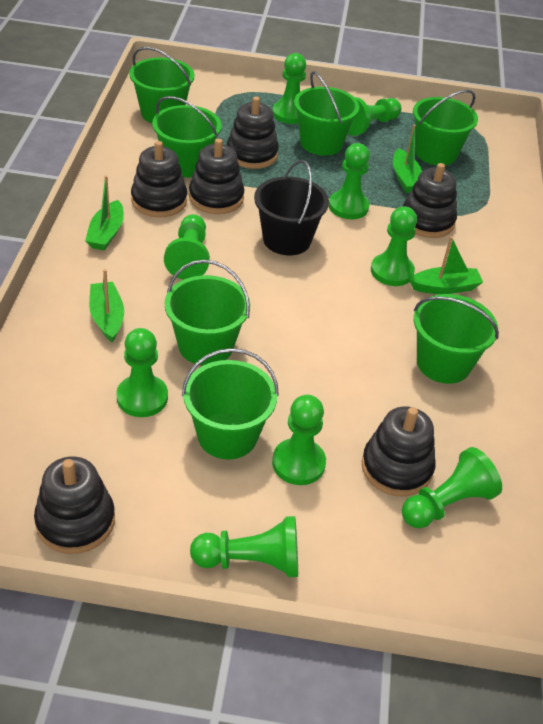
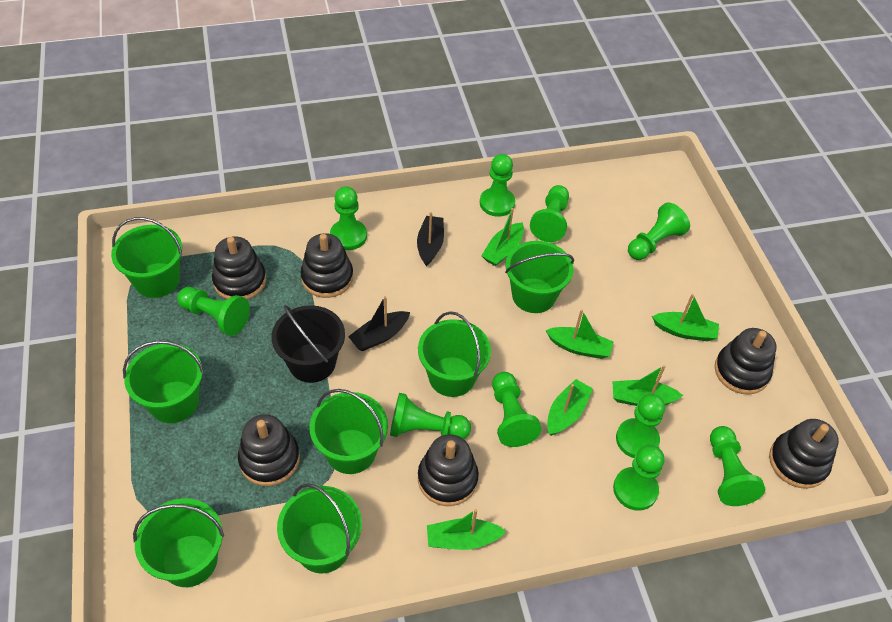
black boat: none = 0 -> [348,296,410,351] [417,212,444,266] = 2
green boat: [85,175,124,251] [89,269,124,342] [393,125,422,193] [409,236,483,294] = 4 -> [427,509,506,550] [481,208,524,266] [546,309,613,359] [547,379,593,436] [613,365,683,406] [652,294,719,341] = 6
green pawn: [116,328,168,417] [164,214,210,280] [190,516,298,577] [272,53,306,124] [272,395,326,485] [329,143,370,219] [348,97,401,136] [371,206,417,286] [402,447,502,528] = 9 -> [177,287,250,336] [330,186,367,250] [390,393,471,439] [480,154,515,217] [492,372,542,447] [530,185,569,242] [613,445,664,511] [616,394,665,458] [628,203,690,260] [710,426,765,506] = 10

